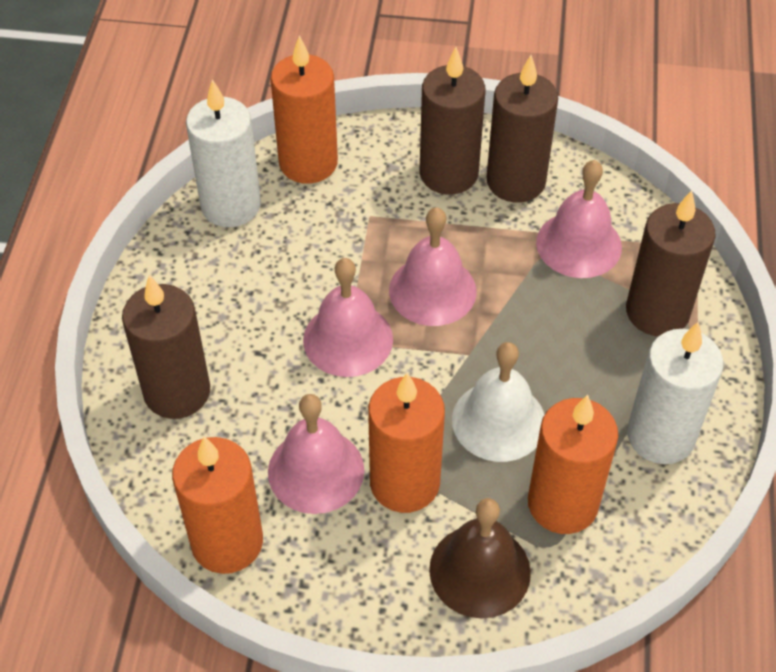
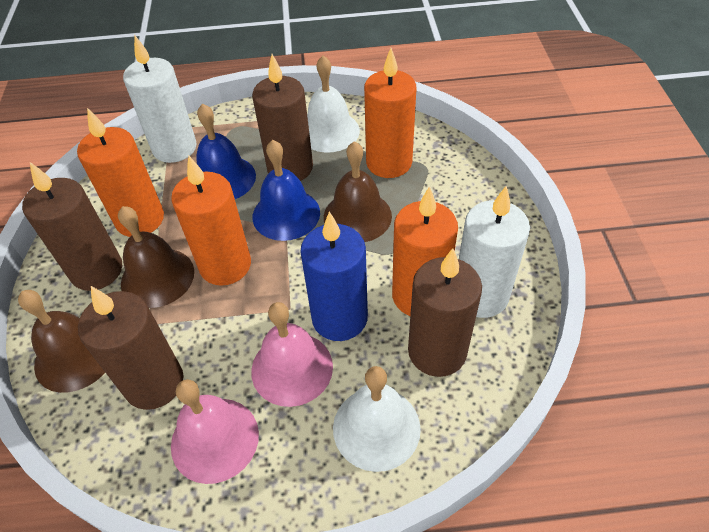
blue bell: none = 0 -> [196,104,256,199] [253,140,320,241] = 2
blue candle: none = 0 -> [300,211,368,341] = 1
brown bell: [429,498,531,618] = 1 -> [18,290,105,393] [118,206,194,308] [324,141,392,242] = 3
pink bell: [268,394,364,514] [303,258,393,377] [389,207,477,326] [536,160,622,278] = 4 -> [171,379,259,484] [251,302,333,407] = 2
white bell: [452,342,545,462] = 1 -> [307,56,360,153] [333,366,421,472] = 2

